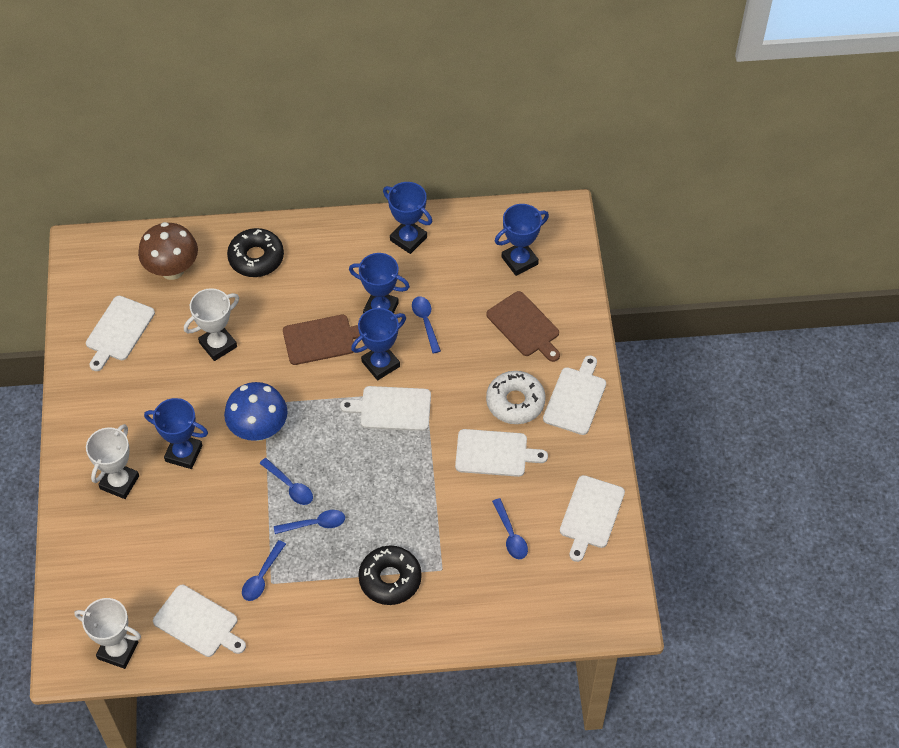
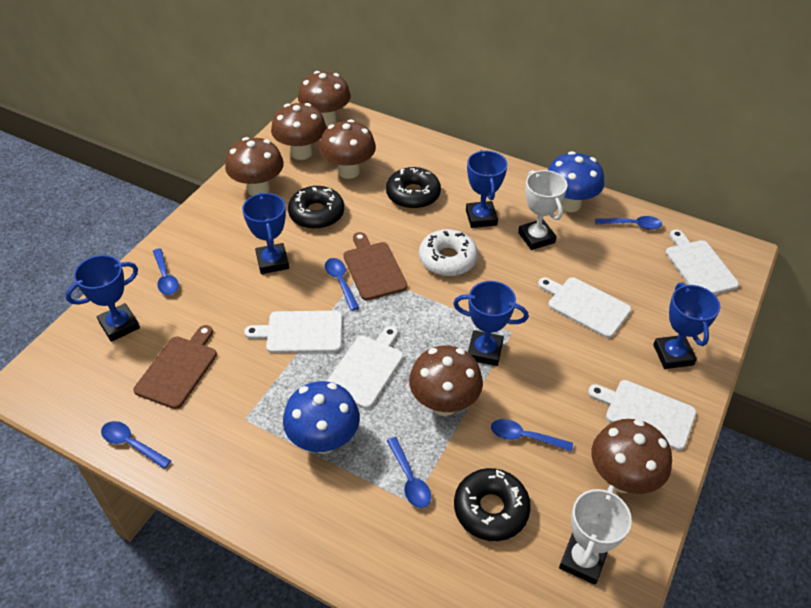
black donut: [227,228,284,277] [358,545,422,605] = 2 -> [288,186,344,229] [386,167,441,209] [454,468,531,541] = 3
blue mushroom: [224,382,288,441] = 1 -> [283,381,360,454] [548,151,604,212] = 2
blue spoon: [242,540,286,601] [259,458,313,505] [274,510,345,534] [412,296,441,353] [492,498,528,559] = 5 -> [101,421,171,469] [153,248,179,295] [325,258,359,311] [387,437,431,508] [491,419,573,452] [595,216,662,230] = 6
brown mushroom: [138,222,198,280] = 1 -> [225,137,284,196] [271,103,327,160] [298,71,351,127] [319,119,376,179] [409,346,483,416] [592,419,672,494] = 6
white cutting board: [86,296,155,371] [153,585,246,657] [340,386,431,431] [455,429,548,477] [543,355,606,435] [560,475,625,562] = 6 -> [244,311,342,353] [327,326,403,409] [538,277,631,338] [588,380,696,451] [666,230,739,294] = 5
white trophy: [74,598,141,669] [86,424,139,499] [184,288,239,361] = 3 -> [518,170,567,250] [559,485,632,585] = 2

